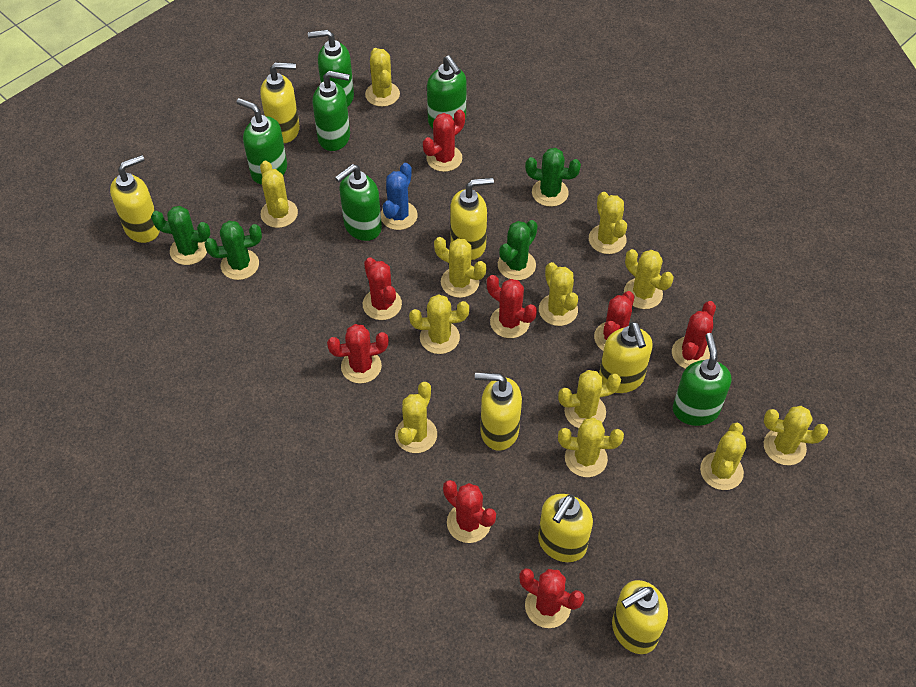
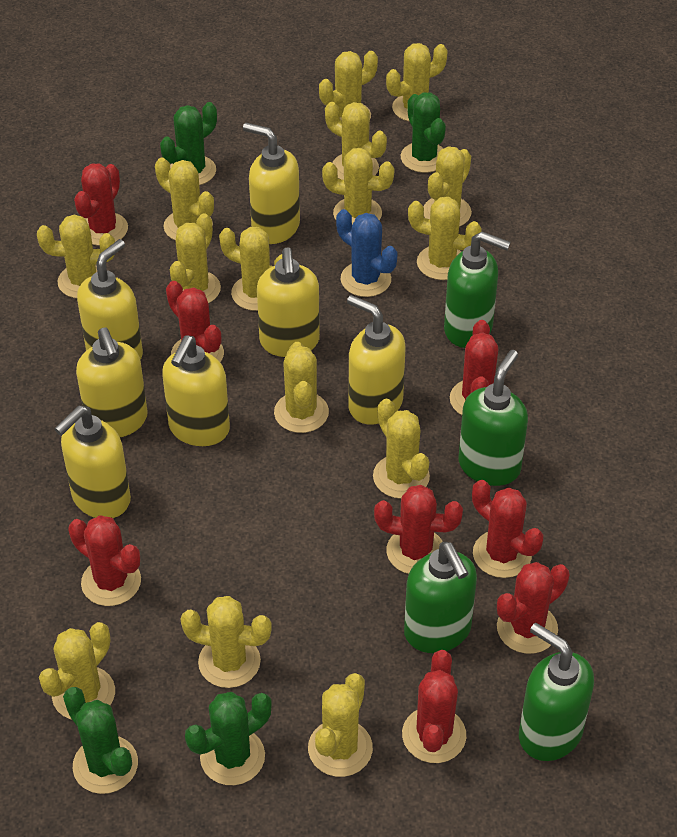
green soap dispenser: [236,98,287,185] [308,29,354,107] [312,71,350,151] [335,164,382,241] [427,55,467,129] [673,333,731,426] = 6 -> [404,542,477,653] [444,232,511,348] [459,350,528,486] [519,623,594,761] = 4
yellow cactus: [260,161,298,228] [365,48,400,107] [395,382,437,453] [409,294,469,354] [434,237,486,298] [539,262,578,326] [558,370,621,428] [558,418,624,477] [589,192,627,254] [624,249,674,309] [700,423,747,490] [764,406,828,465] = 12 -> [37,214,115,298] [39,622,115,720] [155,158,214,241] [170,213,221,303] [181,596,272,688] [219,227,282,311] [274,342,329,433] [308,673,373,777] [319,51,378,121] [322,148,395,224] [325,102,387,180] [373,399,430,499] [386,43,448,122] [408,197,482,280] [423,146,472,227] = 15

